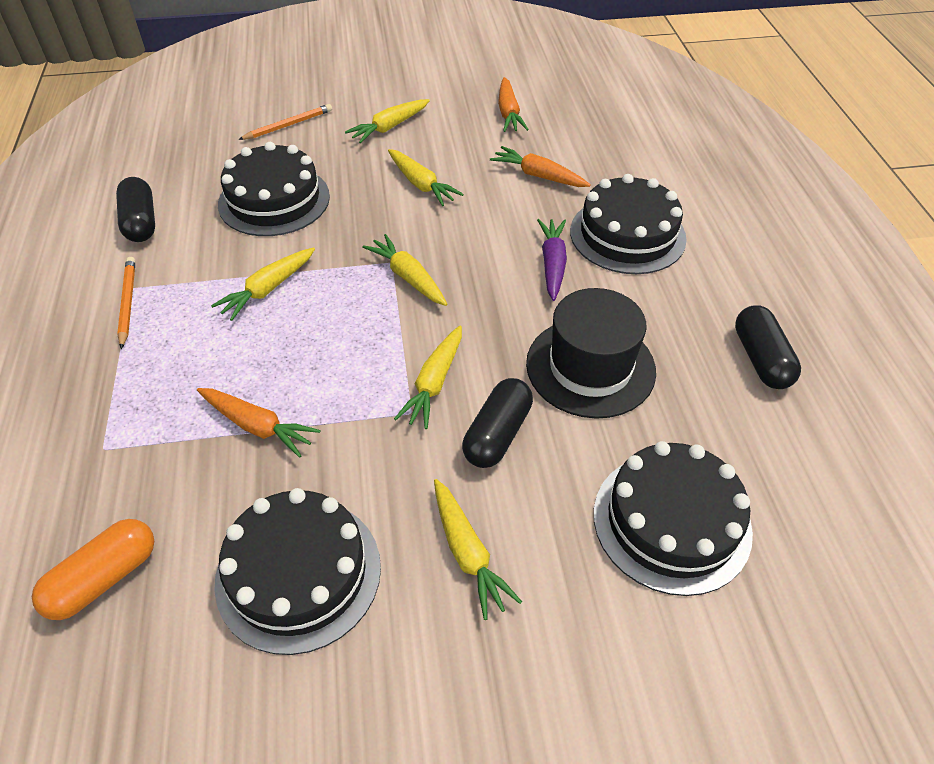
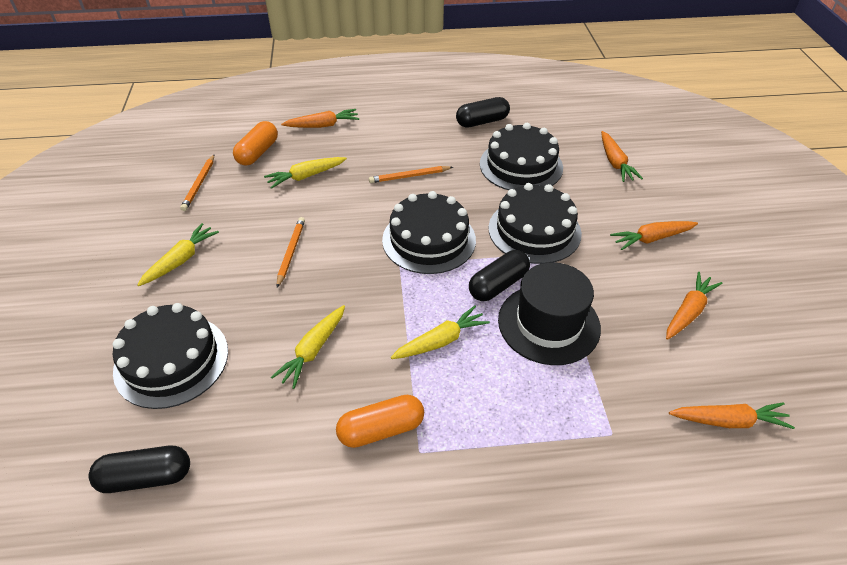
orange capsule: [32,519,154,620] = 1 -> [233,121,278,166] [336,395,424,448] = 2
orange carrot: [197,388,321,457] [490,146,591,187] [498,77,529,132] = 3 -> [281,109,359,128] [601,131,643,182] [610,221,698,250] [666,272,722,340] [669,402,795,429] = 5
orange pencil: [117,257,135,349] [238,104,332,140] = 2 -> [180,155,214,211] [277,217,305,288] [369,166,453,183] = 3
purple carrot: [537,219,567,301] = 1 -> none = 0
yellow carrot: [211,247,315,321] [345,99,430,143] [362,234,447,306] [388,149,464,206] [394,326,462,429] [434,479,522,620] = 6 -> [137,223,219,286] [264,157,347,189] [271,305,345,389] [391,306,490,359] = 4

